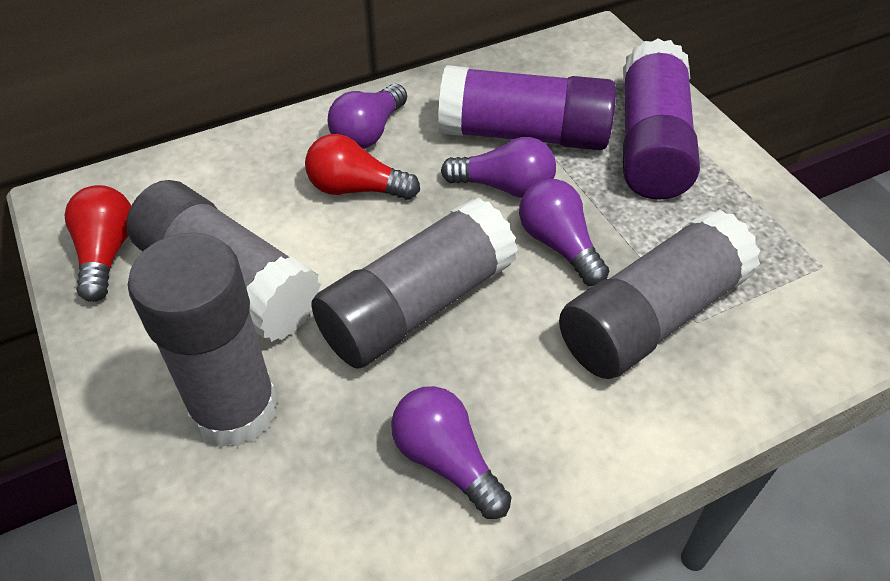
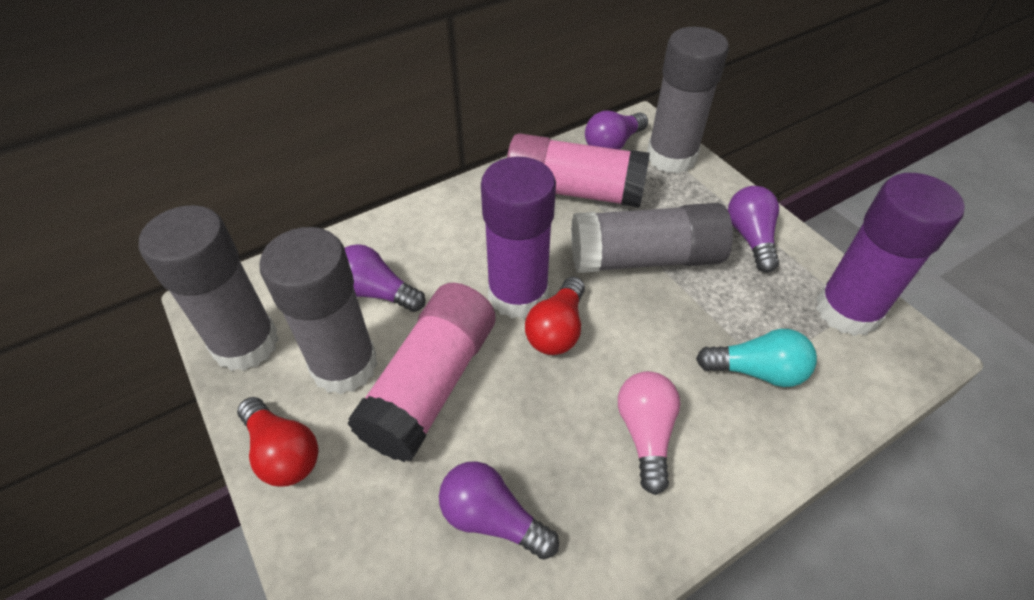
pink glue stick: none = 0 -> [347,283,496,462] [507,133,650,208] = 2
pink light bulb: none = 0 -> [618,371,681,495] = 1
turquoise light bulb: none = 0 -> [696,329,817,387] = 1

